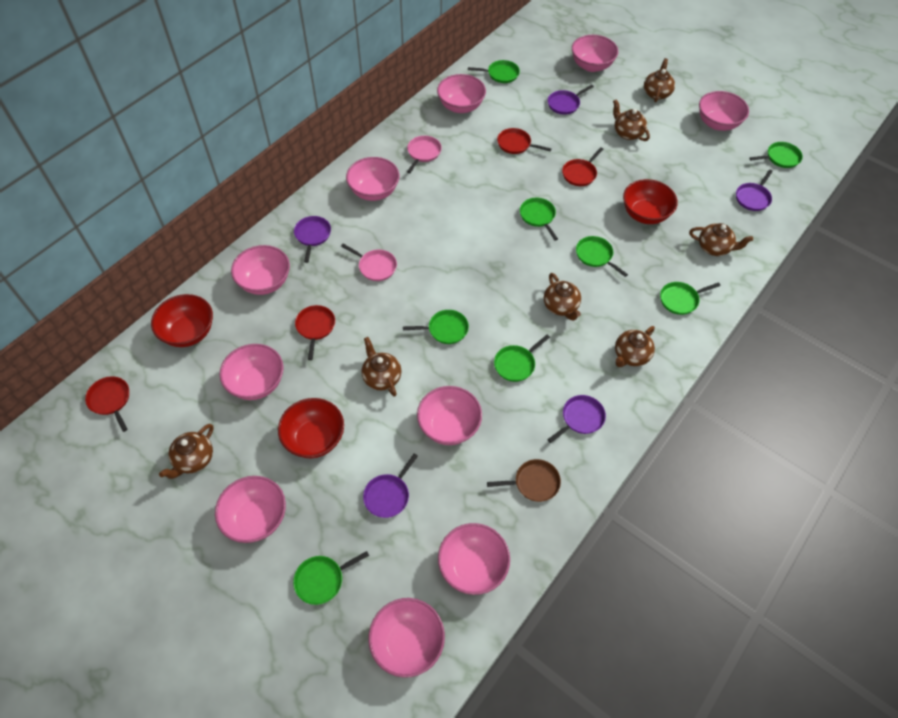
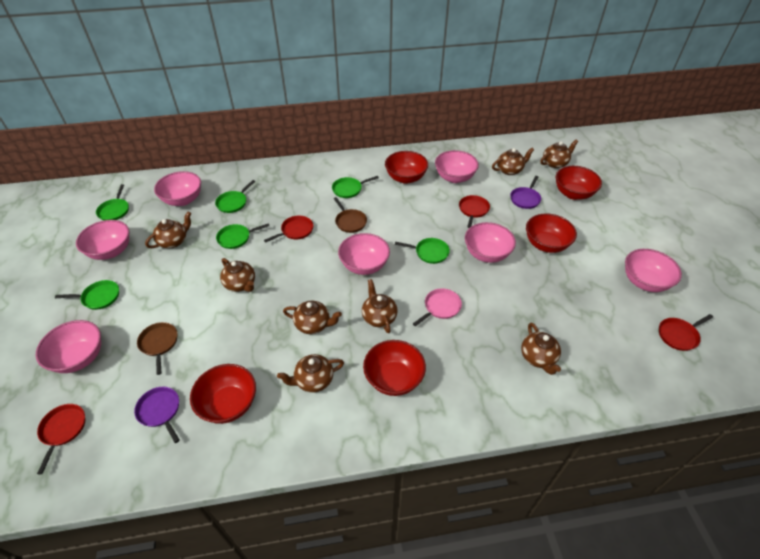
brown pan: [487,459,561,502] = 1 -> [137,322,177,375] [334,197,367,233] = 2
brown teapot: [159,424,214,479] [361,337,401,397] [544,273,581,321] [613,99,650,141] [615,326,655,367] [644,58,675,102] [689,223,753,256] = 7 -> [145,211,191,248] [220,258,255,292] [277,354,344,393] [283,301,342,334] [362,279,398,333] [492,148,534,175] [521,323,561,375] [540,140,578,168] = 8
green pan: [293,551,369,605] [403,310,469,344] [468,60,520,83] [494,335,550,382] [520,198,558,240] [576,236,628,277] [660,282,721,315] [749,142,803,168] = 8 -> [55,280,119,310] [96,184,129,220] [215,180,255,213] [216,223,269,249] [332,176,379,198] [395,238,450,264] = 6
pink bowl: [215,476,286,543] [219,344,284,400] [231,245,290,295] [346,157,399,201] [368,598,445,678] [417,386,482,445] [437,74,486,113] [438,523,510,595] [572,35,618,72] [699,91,749,131] = 10 -> [36,320,101,373] [76,220,129,260] [154,171,201,206] [338,233,390,275] [435,150,479,183] [465,222,516,263] [625,249,682,292] = 7
pink pan: [341,244,397,281] [407,136,442,173] = 2 -> [413,288,462,326] = 1
purple pan: [294,216,331,263] [363,454,418,518] [547,395,606,443] [548,85,594,115] [736,170,773,211] = 5 -> [134,387,180,443] [510,176,541,209] = 2
red bowl: [151,294,213,347] [278,398,344,458] [623,179,678,224] = 3 -> [190,364,256,424] [363,340,426,396] [385,151,428,184] [526,214,577,253] [556,166,602,200] = 5

